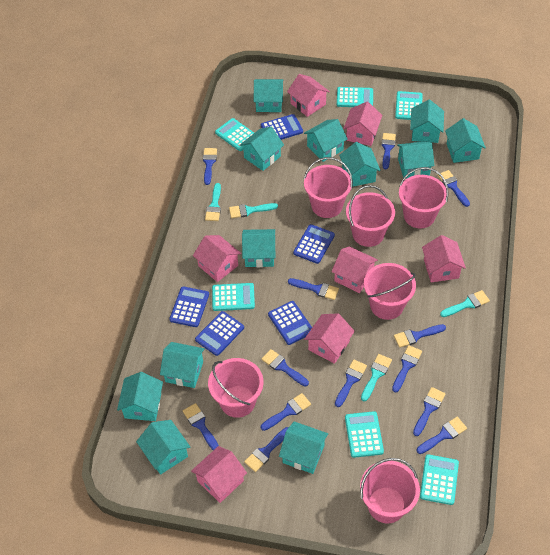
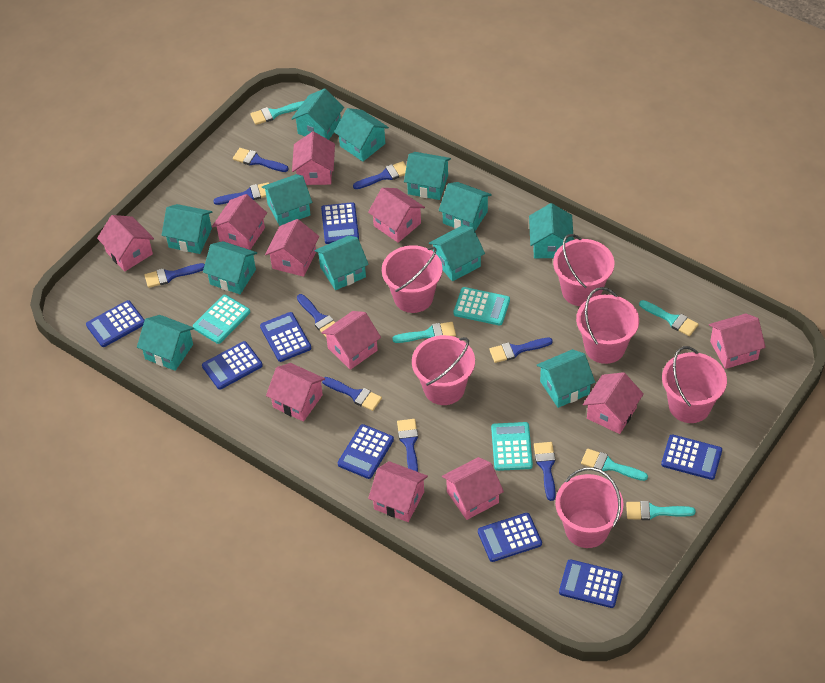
blue brush: [183,403,219,450] [203,148,217,185] [244,427,289,472] [261,349,309,386] [261,393,311,431] [288,278,339,300] [335,360,367,407] [381,133,396,169] [392,345,422,393] [394,324,446,348] [413,387,445,436] [417,417,467,454] [437,170,470,207] = 13 -> [145,263,205,288] [213,182,270,205] [233,148,289,172] [297,294,335,337] [322,377,382,411] [353,161,406,189] [397,419,418,472] [489,338,553,363] [534,442,556,501] = 9
blue calculator: [169,286,209,327] [195,311,244,356] [261,114,303,140] [268,301,312,345] [293,224,335,264] = 5 -> [86,300,144,347] [202,341,263,389] [260,312,311,362] [321,202,359,244] [338,424,394,479] [478,513,542,562] [559,559,623,608] [661,434,722,480] = 8
pink house: [191,446,247,503] [193,235,241,282] [287,74,330,117] [304,313,355,364] [332,246,378,293] [343,102,382,146] [422,235,466,282] = 7 -> [97,215,154,271] [212,194,267,250] [265,219,319,277] [266,363,325,422] [292,131,335,185] [321,311,381,370] [368,188,425,243] [368,461,428,522] [442,457,504,520] [583,372,644,434] [709,313,766,369] = 11
turquoise brush: [205,183,221,221] [229,203,278,218] [361,354,392,401] [440,290,490,317] = 4 -> [250,101,304,125] [392,322,456,343] [581,449,648,481] [626,501,696,520] [639,300,699,336] = 5
turquoise calculator: [212,283,255,311] [215,118,254,151] [337,87,373,107] [345,411,384,458] [395,91,423,120] [420,454,459,505] = 6 -> [193,295,250,344] [453,287,510,326] [491,422,533,471] = 3

